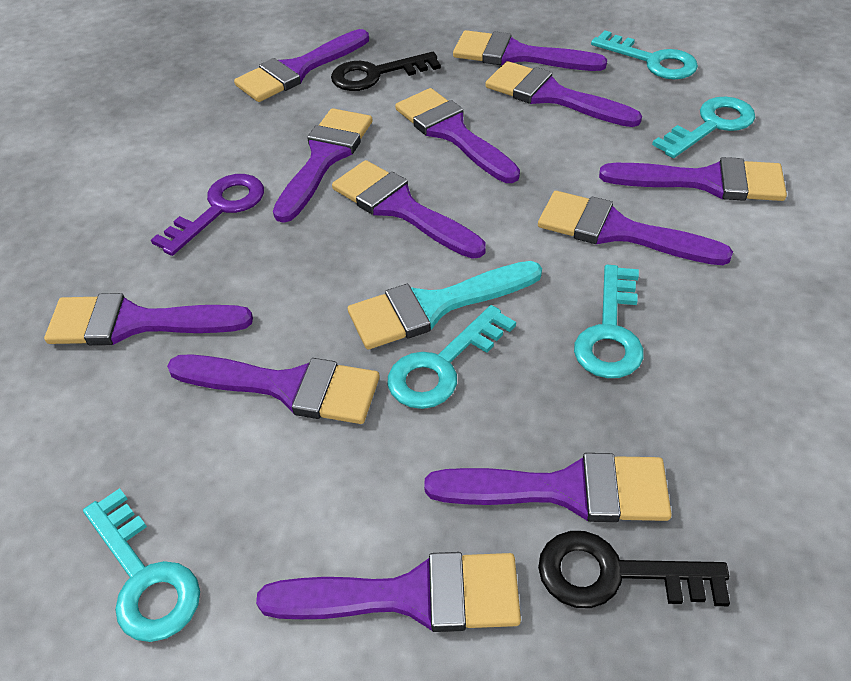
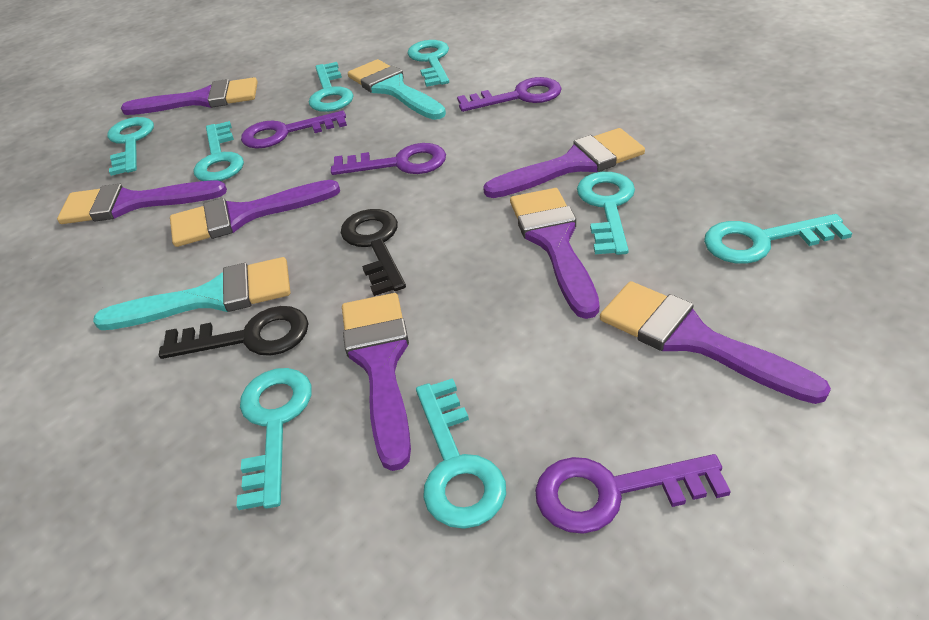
purple brush: [44,293,253,345] [167,354,380,424] [234,29,369,102] [256,552,521,632] [273,108,373,223] [332,160,486,259] [395,88,520,183] [424,453,672,522] [453,30,607,71] [485,61,642,127] [538,191,733,265] [599,157,787,201] = 12 -> [57,181,227,224] [121,77,258,115] [170,180,340,247] [342,293,411,471] [483,128,645,198] [510,188,599,319] [600,281,831,404] = 7
purple key: [151,174,264,256] = 1 -> [241,111,347,149] [331,143,446,175] [457,77,562,112] [535,454,731,534] = 4
turquoise brush: [348,261,542,350] = 1 -> [93,257,290,330] [348,59,446,120] = 2
turquoise key: [83,488,200,642] [387,305,516,409] [574,265,644,378] [591,31,698,79] [652,97,755,158] = 5 -> [108,117,154,176] [194,121,244,181] [236,368,312,510] [309,62,354,112] [408,40,449,87] [416,378,506,529] [577,172,635,255] [704,214,852,264] = 8

